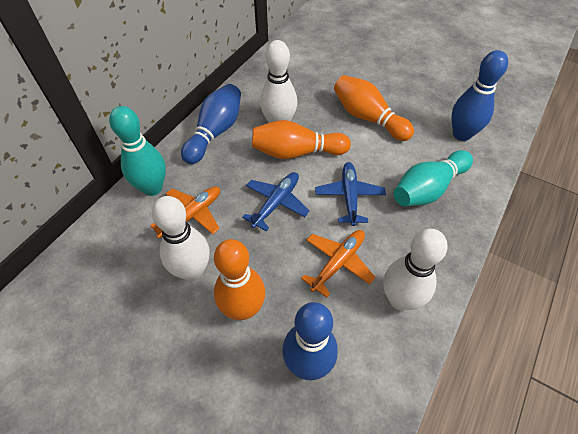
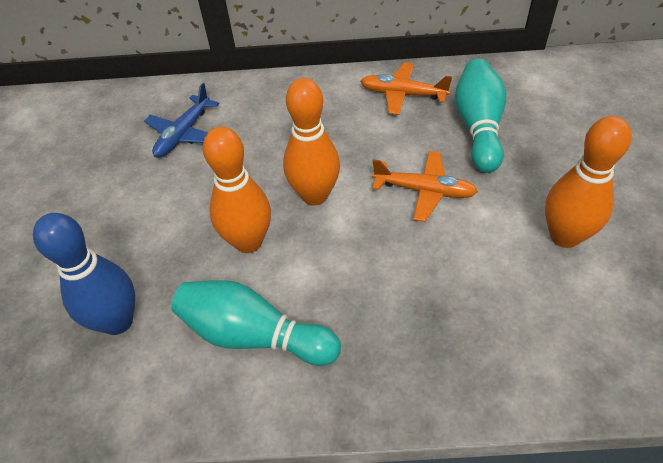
blue bowling pin: [181,84,241,164] [282,302,338,380] [451,50,508,141] = 3 -> [33,213,135,335] = 1
blue plane: [242,172,310,231] [315,162,386,226] = 2 -> [144,83,220,158] = 1
white bowling pin: [152,196,210,281] [260,40,297,123] [384,229,448,310] = 3 -> none = 0

